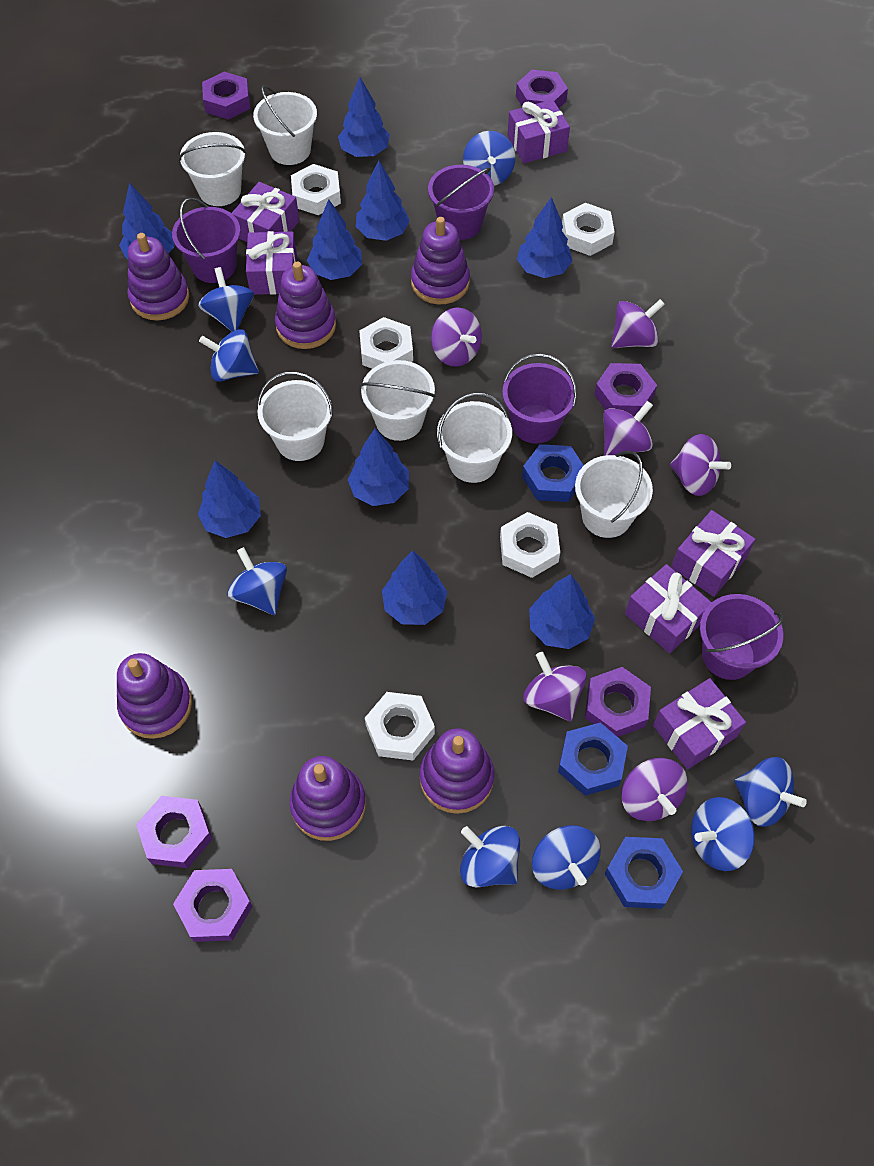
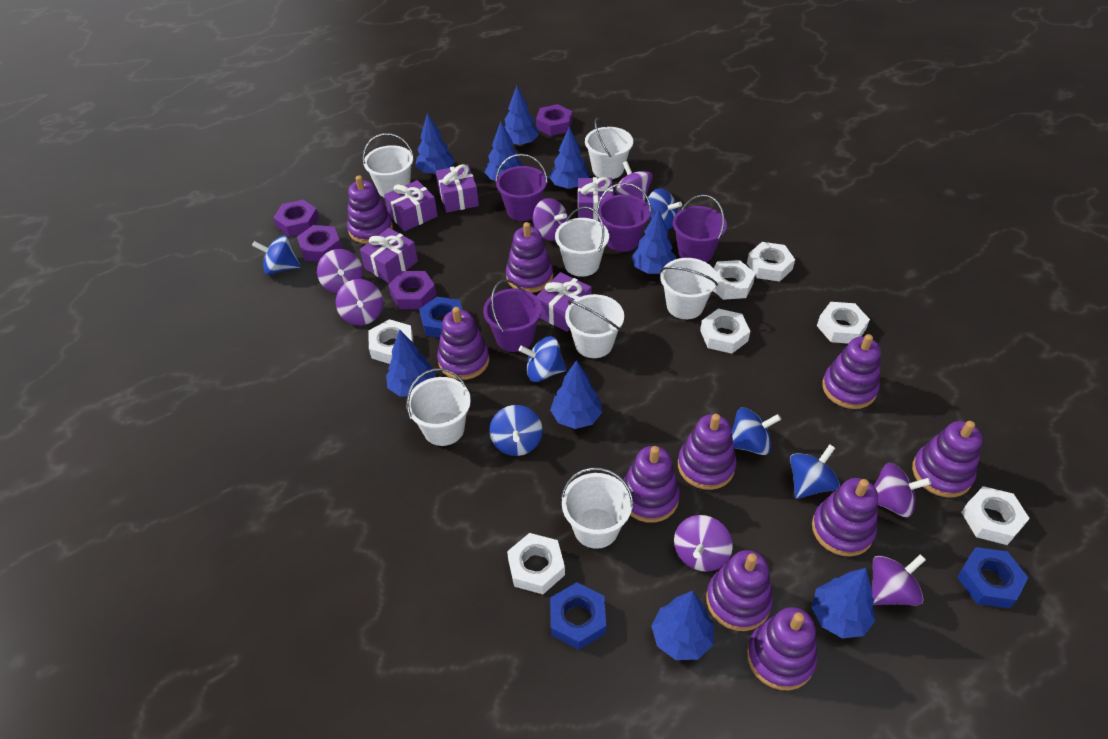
blue spinning top: [198,267,254,332] [199,329,259,382] [228,547,287,615] [460,826,520,888] [463,131,515,186] [532,825,601,890] [691,797,755,871] [735,757,807,827] = 8 -> [252,235,301,275] [490,405,542,456] [519,336,566,382] [647,188,682,230] [731,407,781,455] [790,444,840,499] = 6
purple gift: [232,182,299,242] [246,231,297,295] [507,100,570,163] [625,564,712,653] [653,678,746,769] [671,510,755,597] = 6 -> [360,228,418,283] [384,180,438,231] [436,164,479,213] [536,272,592,332] [578,177,613,222] = 5
purple nut: [136,796,212,868] [173,869,253,942] [202,72,250,120] [516,70,568,108] [585,667,651,737] [594,363,657,416] = 6 -> [273,200,319,237] [297,225,342,261] [388,271,436,309] [536,104,572,136] = 4
purple spinning top: [431,308,482,367] [523,652,587,721] [603,401,653,456] [611,299,665,348] [621,758,687,821] [670,434,731,496] = 6 -> [317,249,363,294] [336,279,383,325] [533,198,568,241] [615,161,653,201] [674,515,733,572] [872,554,926,605] [874,463,931,518] = 7
purple stacking toy: [117,653,192,739] [128,233,189,320] [275,262,336,349] [290,756,366,841] [411,217,470,304] [420,728,494,814] = 6 -> [347,175,393,244] [437,307,489,380] [506,222,553,293] [624,446,680,523] [678,414,737,490] [706,550,773,631] [747,607,817,690] [812,478,878,557] [822,334,881,409] [912,421,982,497] = 10
white bucket: [179,132,246,206] [253,85,317,165] [257,372,333,461] [360,360,436,441] [437,393,512,483] [575,450,653,538] = 6 -> [362,133,414,198] [406,368,471,446] [555,207,609,277] [561,468,633,549] [565,294,624,358] [585,118,633,179] [660,258,718,319] = 7
white nut: [291,164,341,215] [359,317,413,369] [365,692,435,760] [500,512,560,578] [562,203,615,256] = 5 -> [368,319,413,364] [507,533,565,594] [700,309,751,354] [713,260,756,300] [747,242,795,282] [817,302,870,344] [961,486,1030,545] = 7

